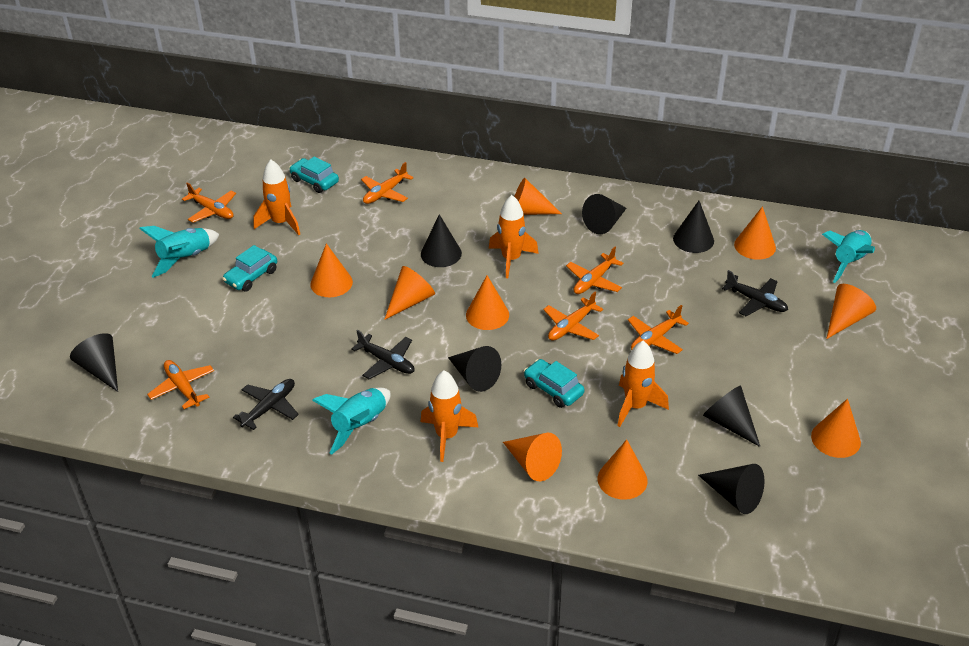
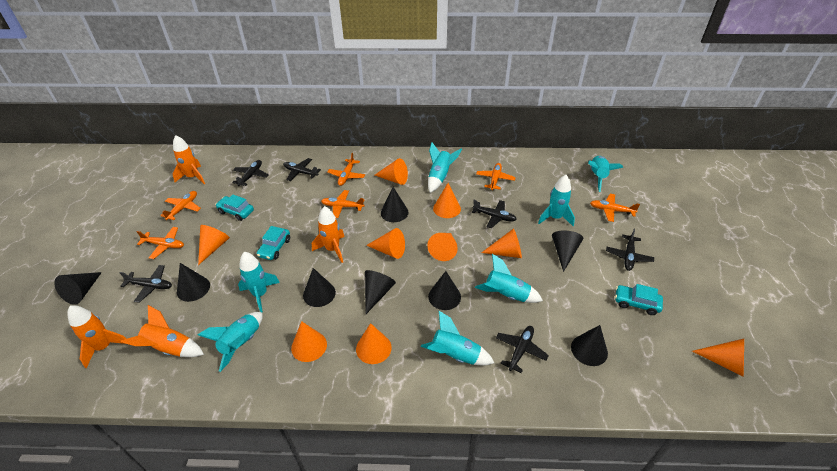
black cone: [70,333,118,392] [421,214,462,267] [448,346,501,392] [582,194,627,234] [673,201,714,253] [698,464,764,514] [703,385,760,447] = 7 -> [54,272,102,305] [177,263,210,302] [303,268,336,307] [365,270,396,314] [381,187,409,222] [428,271,461,310] [552,230,583,272] [571,325,608,366] = 8
black plane: [233,379,299,430] [351,330,415,379] [722,270,788,316] = 3 -> [120,265,172,303] [232,160,269,186] [283,158,321,181] [472,200,517,228] [496,326,549,373] [606,229,654,271] = 6
turquoise rocket: [139,226,219,278] [312,388,391,455] [822,230,875,283] = 3 -> [198,312,263,372] [238,252,280,312] [421,311,494,366] [428,142,462,193] [475,254,543,303] [538,175,575,226] [588,156,623,192] = 7

